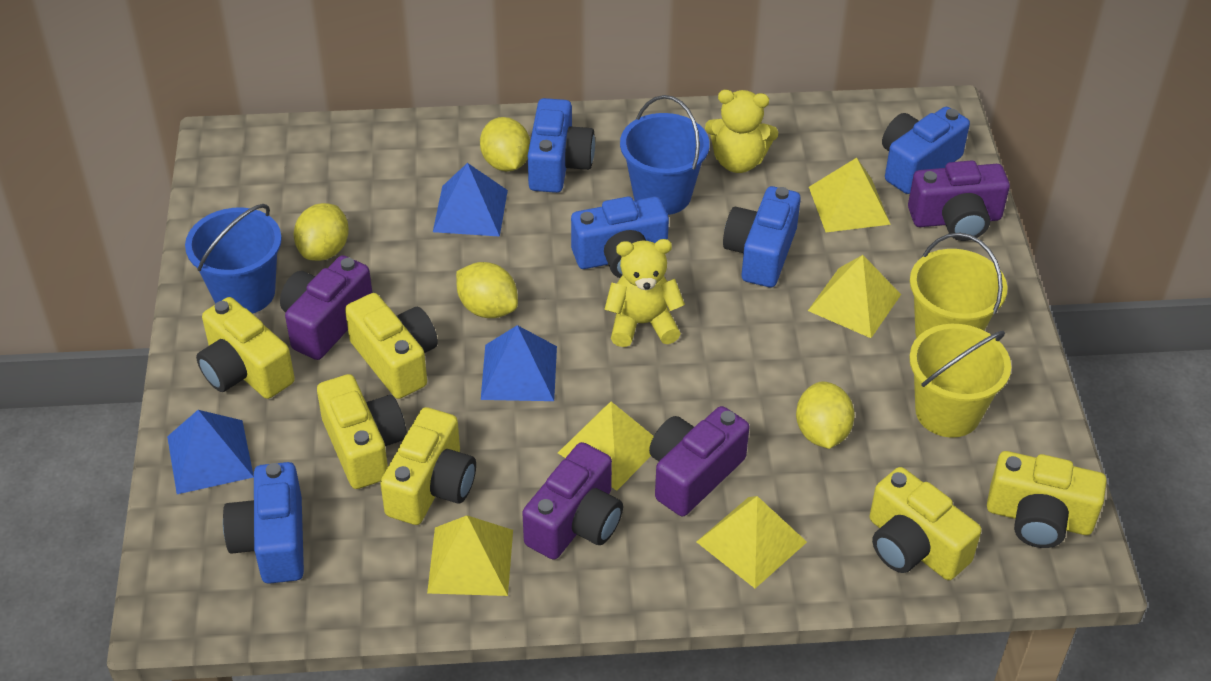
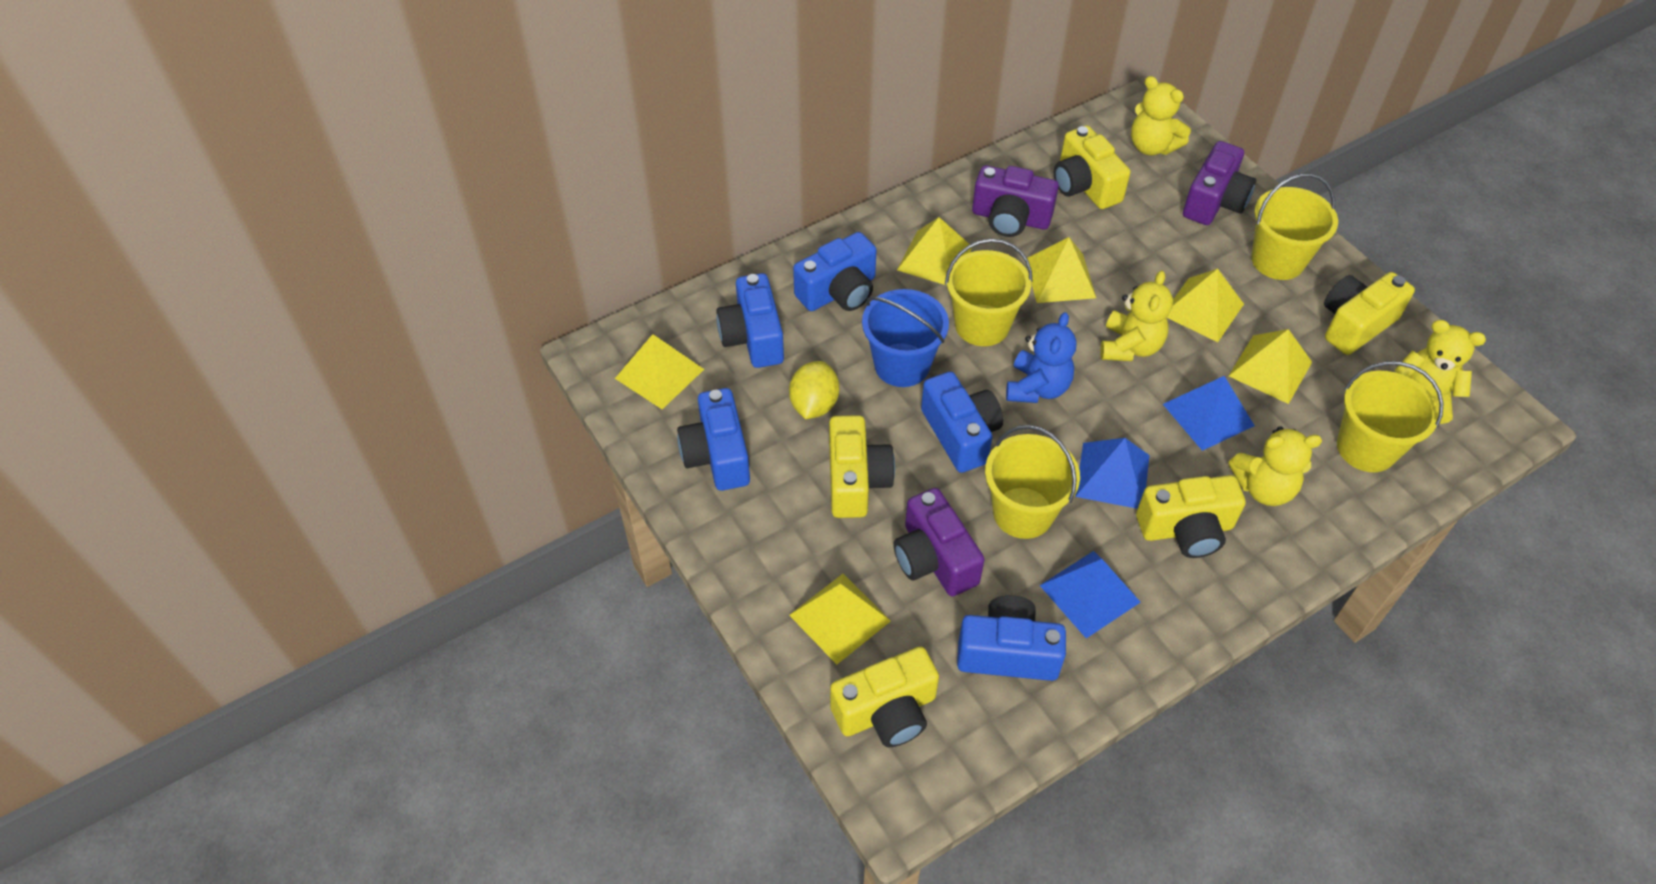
blue bucket: [185,204,282,314] [620,95,710,215] = 2 -> [862,289,949,387] = 1
blue teddy bear: none = 0 -> [1006,312,1076,403] = 1
purple camera: [280,255,372,360] [522,442,623,560] [649,406,750,516] [908,160,1010,241] = 4 -> [893,488,985,596] [972,165,1059,237] [1183,141,1256,225] = 3
yellow bucket: [909,324,1011,438] [910,233,1008,338] = 2 -> [945,238,1033,346] [985,425,1080,539] [1251,173,1338,280] [1337,361,1444,472] = 4
yellow camera: [196,297,295,399] [317,374,407,489] [345,293,438,399] [380,407,476,525] [870,467,981,580] [987,451,1107,548] = 6 -> [829,415,895,518] [830,647,939,747] [1054,125,1130,209] [1136,475,1246,558] [1324,272,1415,355] = 5
yellow lemon: [294,203,349,261] [456,262,518,318] [480,117,530,172] [796,381,855,449] = 4 -> [789,361,839,419] = 1
yellow pyramid: [427,516,513,596] [558,402,654,491] [697,496,807,588] [808,255,901,338] [809,158,891,232] = 5 -> [615,334,704,409] [789,574,891,664] [897,217,972,285] [1027,237,1096,303] [1166,269,1244,342] [1229,329,1312,404] = 6
yellow teddy bear: [604,239,685,347] [705,90,778,173] = 2 -> [1100,270,1173,361] [1131,76,1191,155] [1228,426,1322,506] [1394,320,1486,424] = 4

